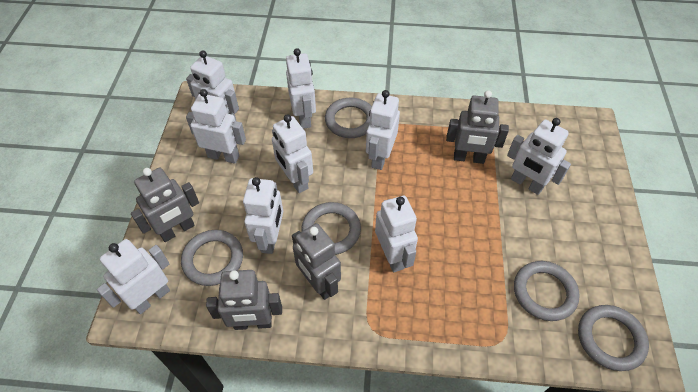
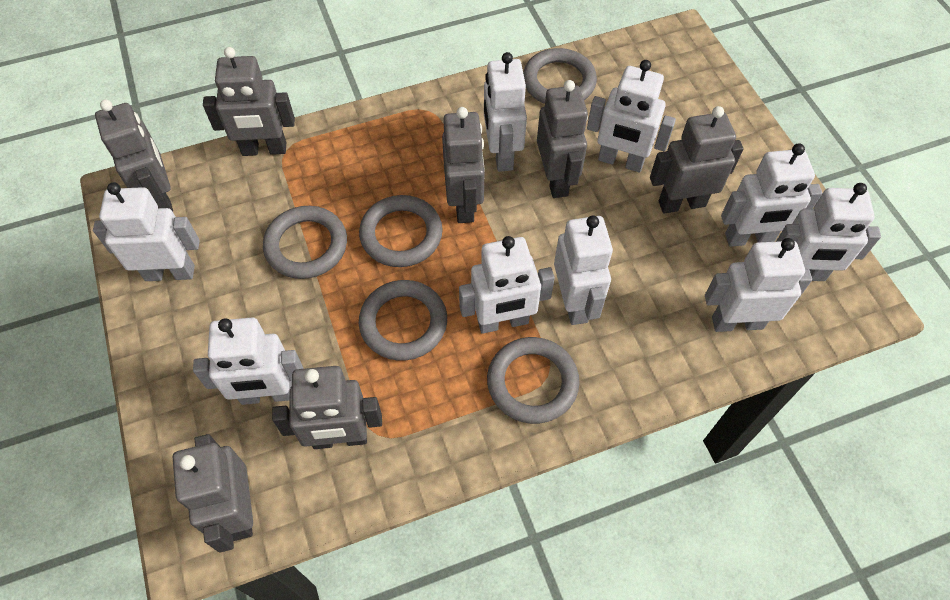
grey robot: [131,167,199,242] [206,270,282,330] [292,223,341,300] [446,90,509,164] = 4 -> [95,100,173,211] [173,434,253,553] [203,47,295,156] [272,366,382,449] [442,107,485,223] [537,80,588,198] [650,106,744,214] = 7

